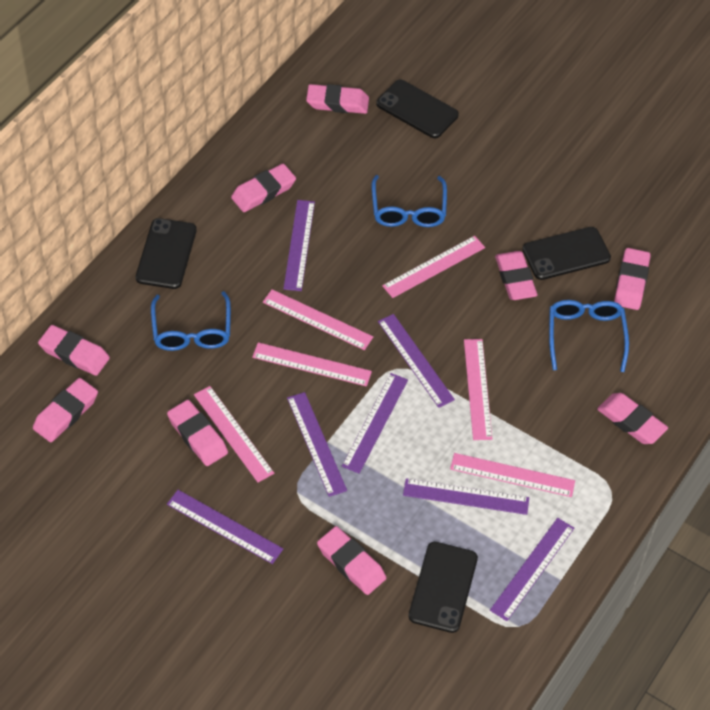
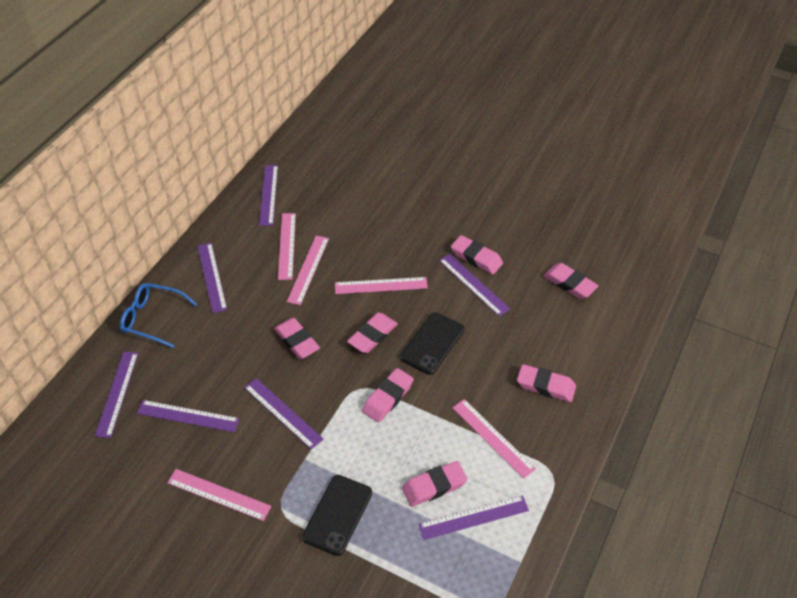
black phone: [136,218,197,289] [376,80,459,138] [408,542,478,633] [522,227,611,280] = 4 -> [302,475,372,556] [400,312,464,375] = 2
blue glasses: [151,291,231,351] [372,175,447,227] [549,300,629,372] = 3 -> [120,283,197,348] = 1
pink eraser: [33,378,98,442] [38,325,110,376] [167,400,228,466] [231,164,296,212] [306,84,369,114] [317,526,386,595] [495,251,537,300] [597,393,668,444] [614,248,651,310] = 9 -> [274,318,320,359] [347,312,398,353] [362,368,414,422] [402,461,467,507] [451,235,503,274] [517,364,576,402] [543,263,598,299] = 7
pink ruler: [194,386,274,483] [252,342,372,387] [263,289,373,350] [382,236,485,298] [450,453,575,497] [464,339,493,440] = 6 -> [167,469,271,521] [278,213,296,280] [287,236,329,305] [335,277,428,294] [452,399,536,478] = 5

